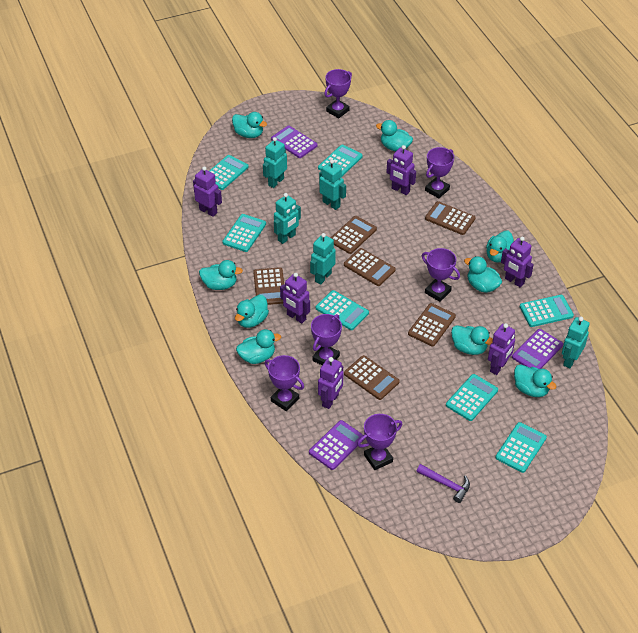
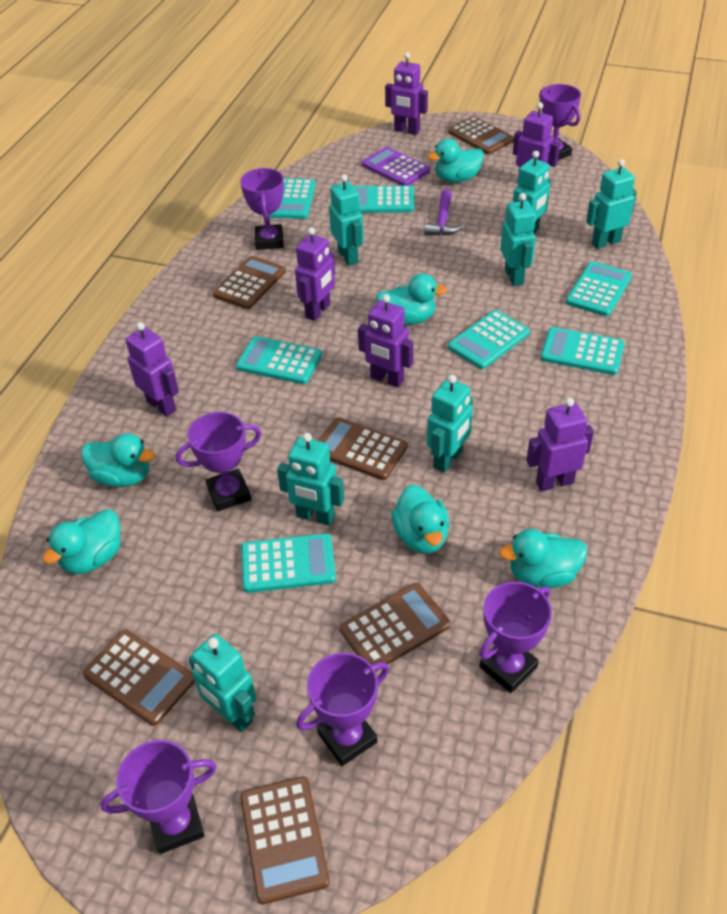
purple calculator: [271,126,317,158] [309,420,364,470] [512,329,563,369] = 3 -> [362,147,430,186] = 1
turquoise duck: [199,260,243,290] [232,112,267,138] [235,295,269,328] [236,329,281,364] [376,120,413,151] [451,325,493,355] [464,256,502,293] [486,231,514,263] [514,364,557,397] = 9 -> [42,509,121,574] [81,433,155,487] [376,273,447,325] [392,485,450,554] [428,139,484,183] [499,529,587,588] = 6
turquoise robot: [263,137,287,188] [274,193,301,244] [310,233,336,285] [319,159,346,210] [562,317,590,368] = 5 -> [189,634,256,732] [277,433,344,526] [329,174,364,266] [427,375,473,473] [500,193,536,286] [513,151,551,233] [586,159,637,249] = 7

